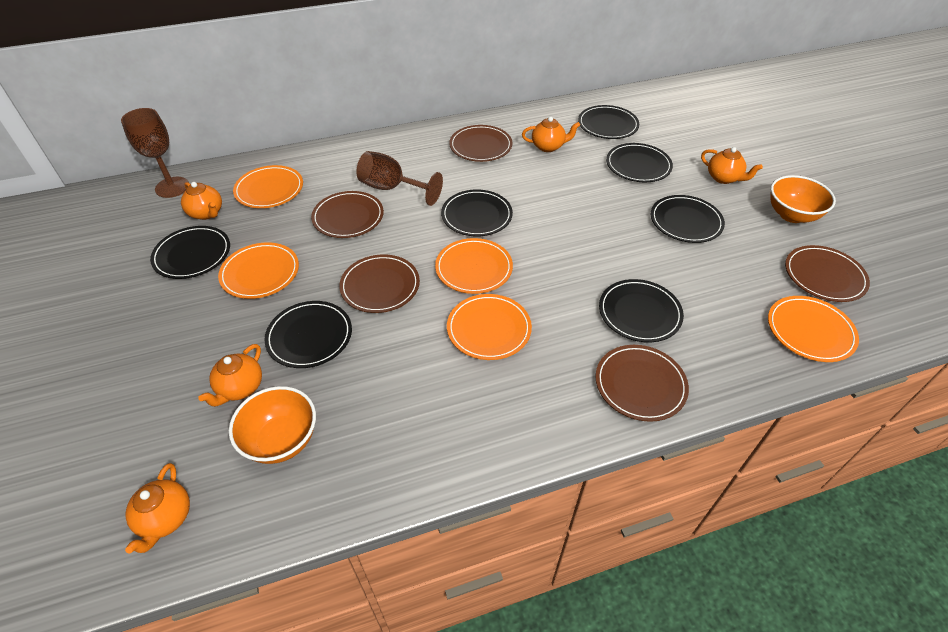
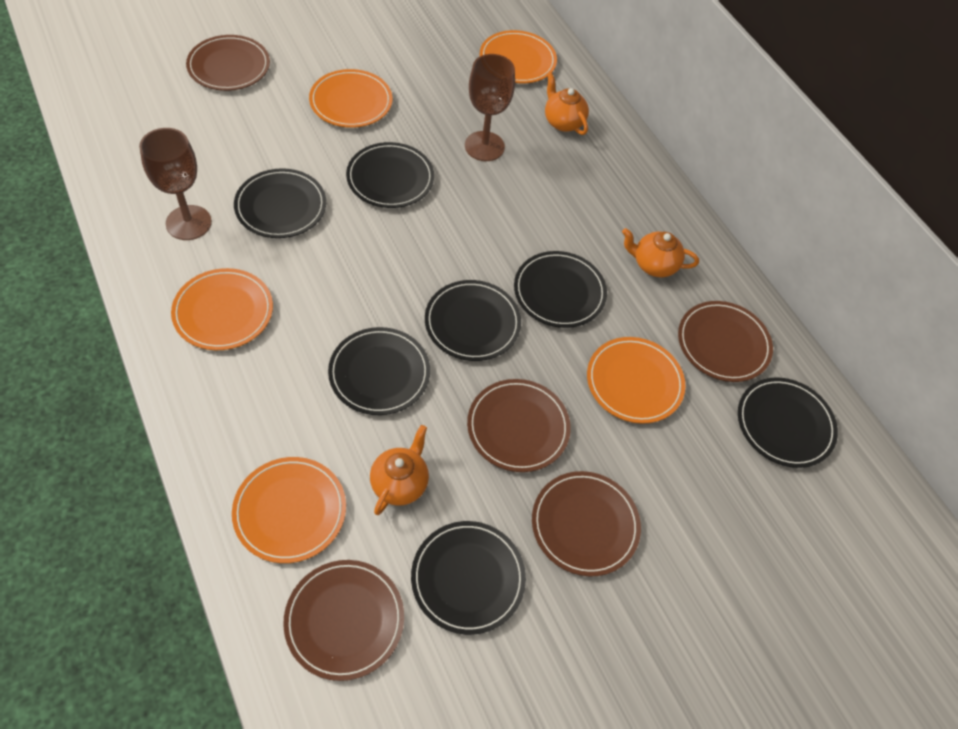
orange bowl: [229,386,316,464] [770,175,836,223] = 2 -> none = 0
orange teapot: [125,463,190,553] [181,182,222,220] [198,344,262,407] [522,117,580,152] [701,147,763,184] = 5 -> [370,425,429,515] [545,73,589,135] [622,228,699,277] = 3

